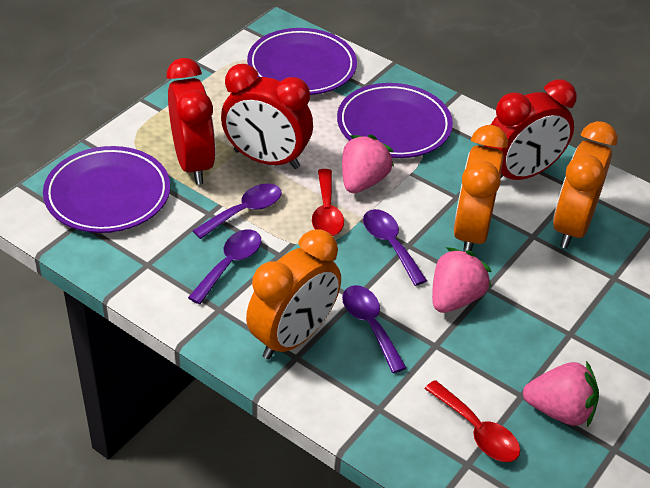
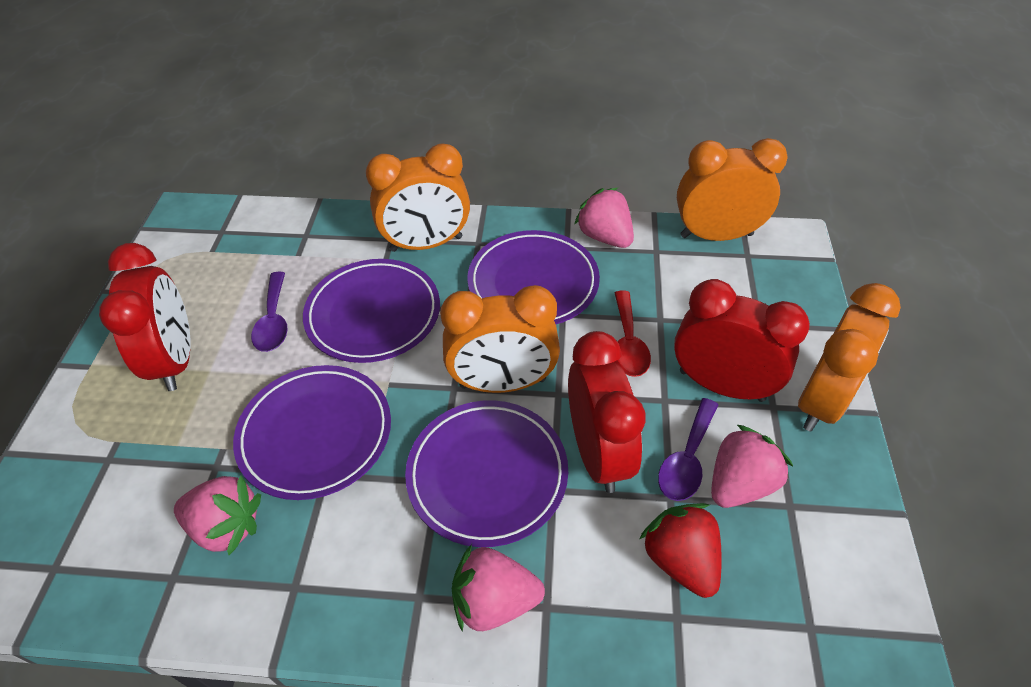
orange clock: [246,229,341,359] [453,125,508,252] [553,121,618,249] = 3 -> [366,143,470,252] [440,285,560,393] [677,138,788,241] [798,283,901,431] = 4
pink strawberry: [342,135,394,193] [432,247,492,313] [523,361,599,427] = 3 -> [174,475,261,555] [452,544,545,632] [574,188,634,248] [711,425,793,508] = 4
purple plate: [43,146,170,233] [247,28,357,95] [337,83,453,158] = 3 -> [233,365,391,500] [303,259,440,363] [405,400,568,547] [467,230,600,324] = 4
purple spoon: [188,229,261,304] [193,184,282,239] [342,285,406,373] [363,209,427,286] = 4 -> [251,271,288,352] [658,398,718,501] = 2
red spoon: [312,169,344,236] [424,380,520,462] = 2 -> [615,291,651,377] = 1
red strawberry: none = 0 -> [639,503,722,598] = 1

